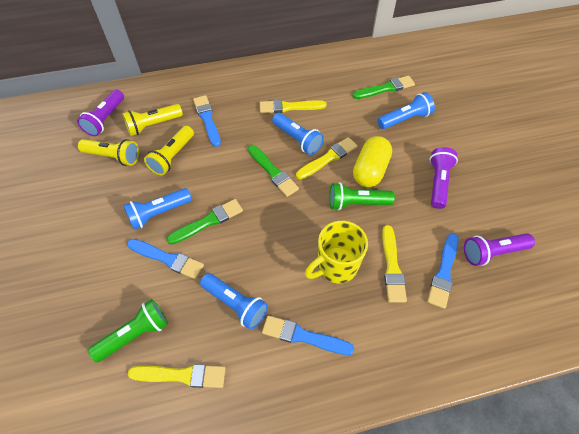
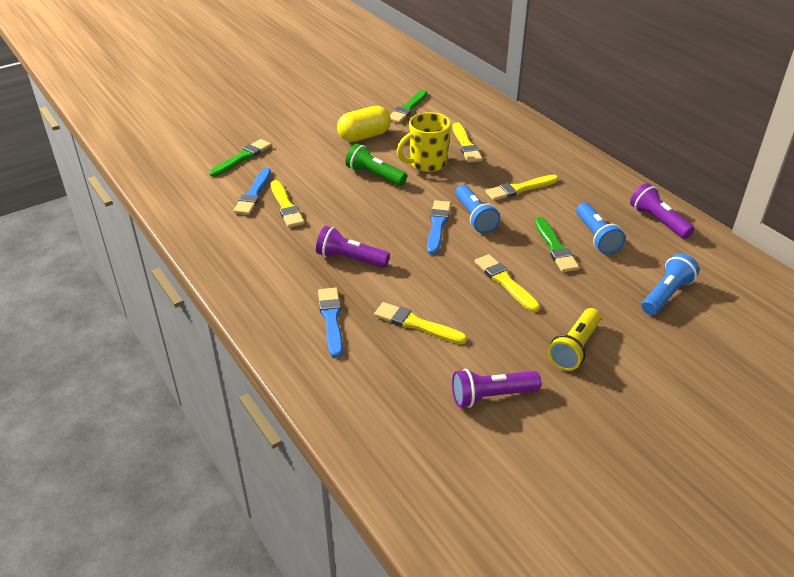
blue brush: [127,239,204,279] [193,95,221,147] [262,315,355,355] [427,233,459,309] = 4 -> [234,168,271,215] [318,288,343,358] [427,200,451,255] = 3
blue flashlight: [123,188,192,230] [200,273,268,330] [272,113,324,155] [377,92,435,129] = 4 -> [455,185,500,233] [576,202,626,254] [642,253,699,315] = 3
green flashlight: [88,299,168,362] [329,182,395,211] = 2 -> [345,144,407,186] = 1
yellow brush: [127,364,226,388] [260,99,327,113] [296,137,358,179] [382,225,407,303] = 4 -> [271,180,304,228] [374,302,467,344] [453,122,482,163] [475,254,540,312] [485,174,558,201] = 5
yellow flashlight: [78,139,139,166] [122,104,183,136] [144,126,194,176] = 3 -> [548,308,601,371] = 1

